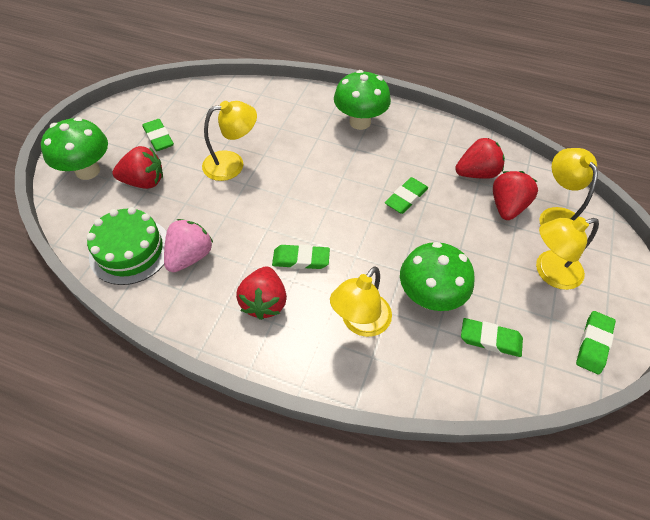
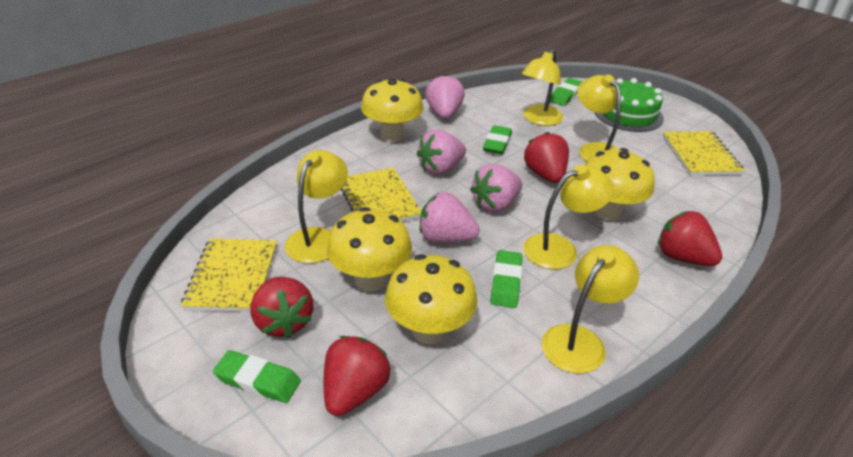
green eraser: [142,119,174,151] [272,244,330,269] [385,177,428,214] [461,318,523,357] [576,311,616,374] = 5 -> [213,350,301,403] [483,125,512,155] [490,250,523,308] [550,78,582,106] = 4
green mushroom: [41,117,108,180] [334,70,391,130] [400,242,474,311] = 3 -> none = 0
pink strawberry: [164,219,213,272] = 1 -> [417,129,466,175] [420,192,480,243] [425,74,465,119] [470,164,522,212] = 4
yellow lamp: [202,101,257,181] [330,266,392,337] [536,217,599,290] [540,148,598,225] = 4 -> [285,150,348,263] [522,49,563,126] [523,164,614,269] [542,245,639,374] [577,75,621,162] = 5
yellow mushroom: none = 0 -> [327,207,412,292] [361,79,424,142] [385,254,478,344] [585,148,655,221] = 4
yellow notebook: none = 0 -> [181,238,277,312] [341,167,421,222] [663,131,745,176] = 3

